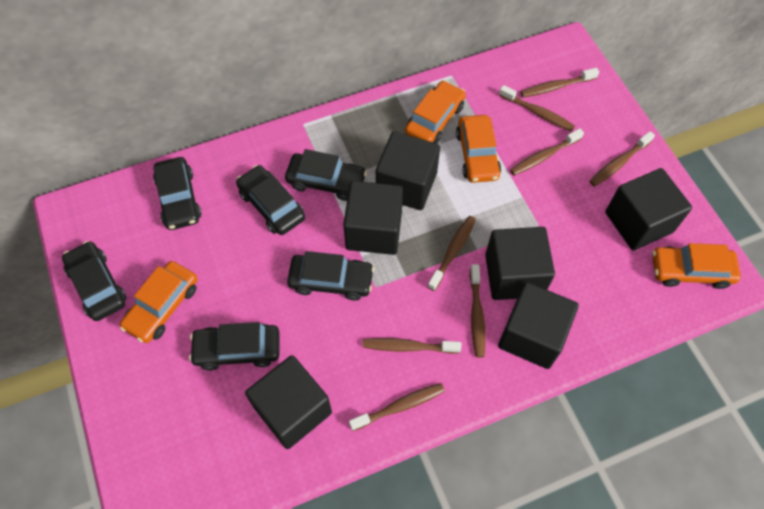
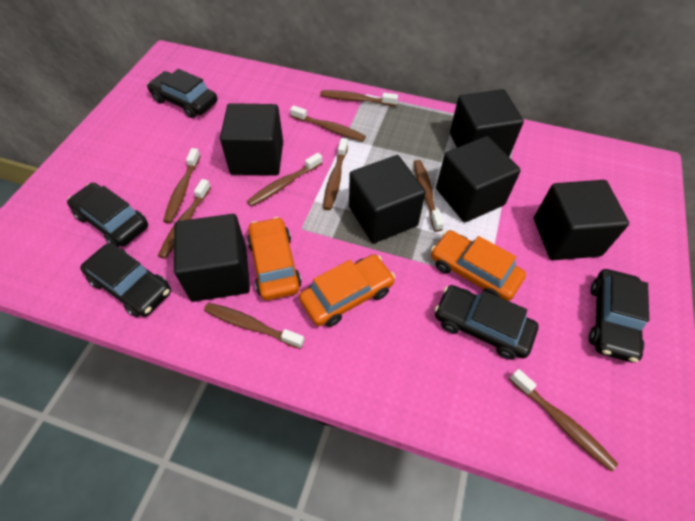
black car: [62,241,127,321] [153,157,202,230] [189,322,279,371] [236,165,305,235] [285,149,367,201] [287,251,374,301] = 6 -> [67,183,148,247] [80,243,171,317] [147,69,217,118] [435,285,539,360] [589,269,649,363] = 5
brown toothbrush: [349,383,445,431] [363,338,461,354] [428,216,476,291] [470,264,486,358] [499,85,575,132] [510,128,584,176] [520,68,599,97] [589,131,655,187] = 8 -> [158,179,211,259] [163,148,201,223] [204,303,305,349] [247,153,323,207] [290,105,366,142] [320,90,398,106] [323,138,348,210] [414,160,444,232] [509,369,618,472] = 9
orange car: [120,261,198,343] [405,80,466,144] [456,115,501,183] [652,243,741,289] = 4 -> [247,217,302,300] [299,254,395,327] [431,230,526,301] = 3

